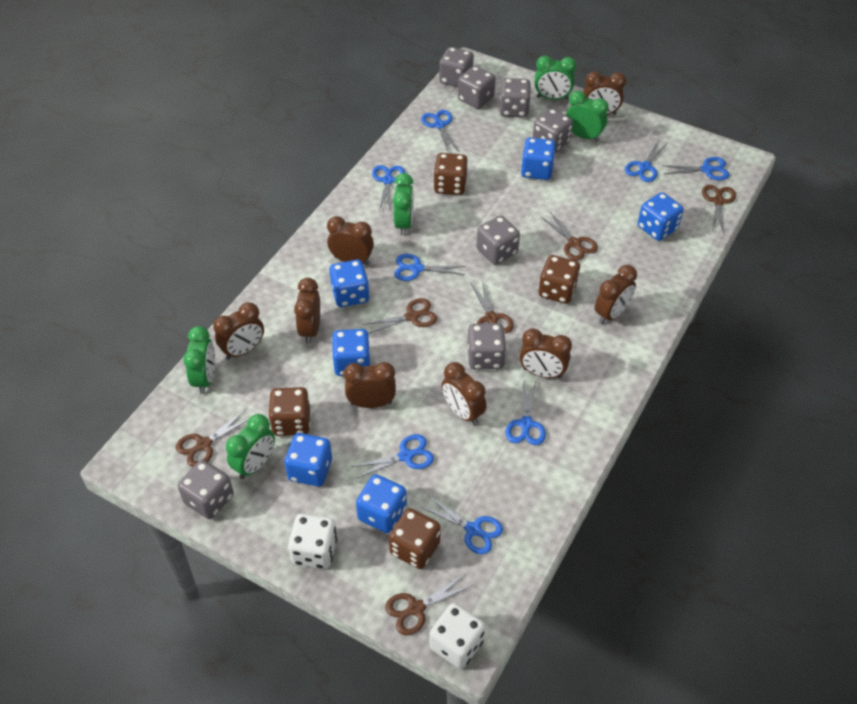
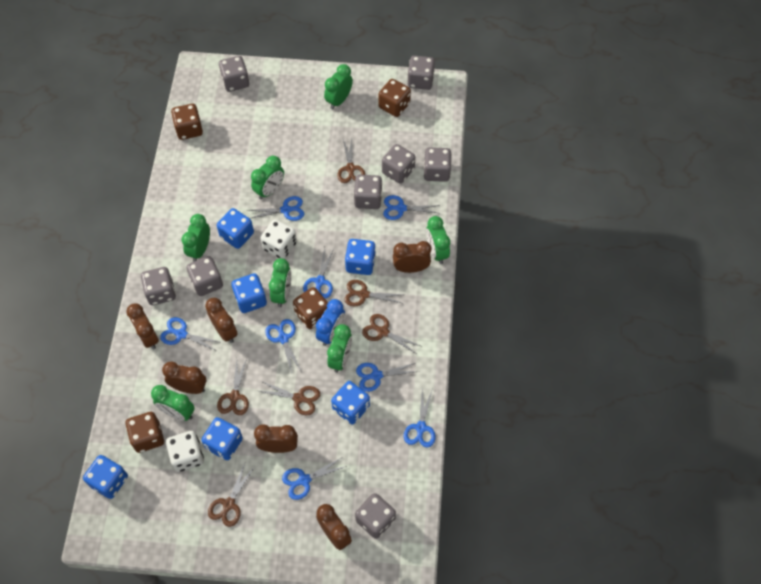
blue clock: none = 0 -> [316,299,345,346] = 1
brown clock: [213,302,264,360] [294,278,320,344] [327,216,374,265] [344,362,396,408] [442,362,487,425] [519,329,572,378] [583,72,626,115] [595,265,637,324] = 8 -> [126,303,159,349] [162,361,206,394] [205,298,238,343] [254,425,298,453] [316,504,352,550] [393,241,431,273] = 6
green clock: [183,326,215,394] [226,414,275,479] [393,173,414,236] [535,55,576,100] [566,91,609,142] = 5 -> [151,385,195,421] [182,214,210,261] [251,156,284,200] [269,258,291,307] [324,64,353,109] [327,324,352,373] [426,216,450,264] = 7
grey dice: [178,460,234,519] [439,47,474,87] [458,66,496,109] [467,323,506,370] [476,215,520,265] [500,78,531,117] [533,108,573,153] = 7 -> [141,267,176,305] [186,256,223,296] [219,56,249,92] [354,175,382,209] [355,493,396,539] [382,144,415,184] [407,55,435,90] [424,147,452,182] = 8

